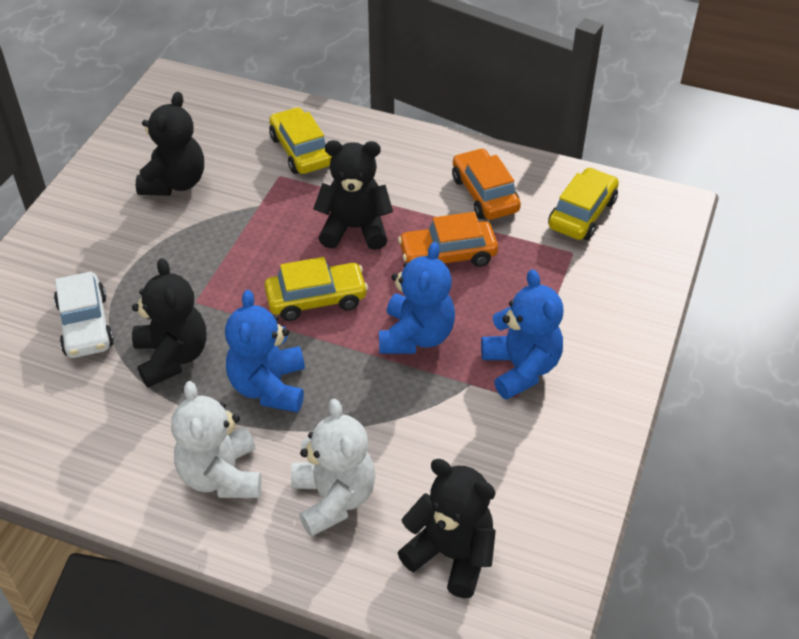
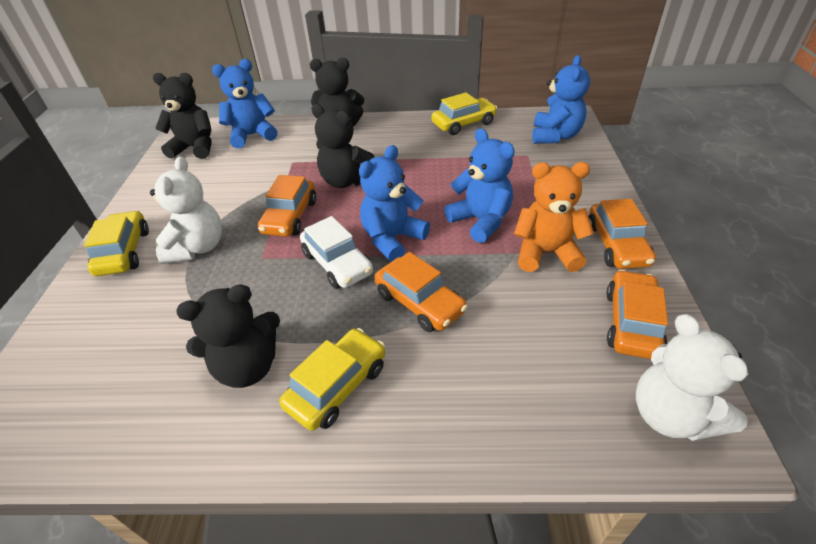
blue teddy bear: [225,290,305,413] [379,242,455,354] [481,269,563,400] = 3 -> [212,59,278,148] [359,145,430,262] [444,128,515,243] [532,55,590,144] = 4
orange car: [398,212,498,267] [452,148,521,220] = 2 -> [258,175,316,237] [375,252,468,332] [588,199,656,269] [606,270,668,359] = 4
orange teddy bear: none = 0 -> [514,162,594,272] = 1

